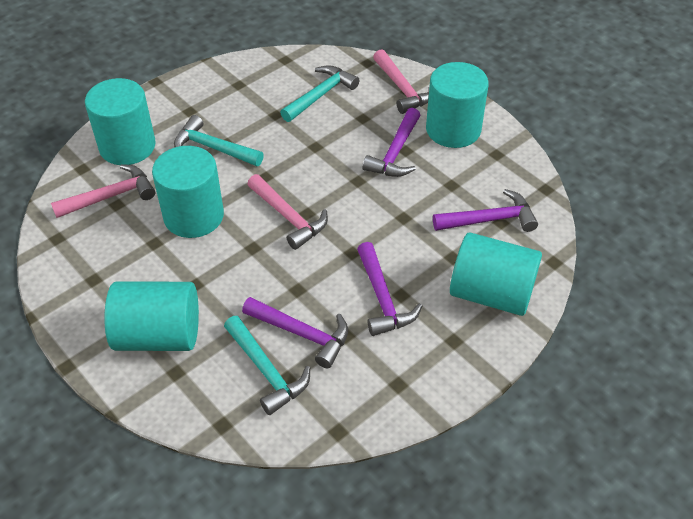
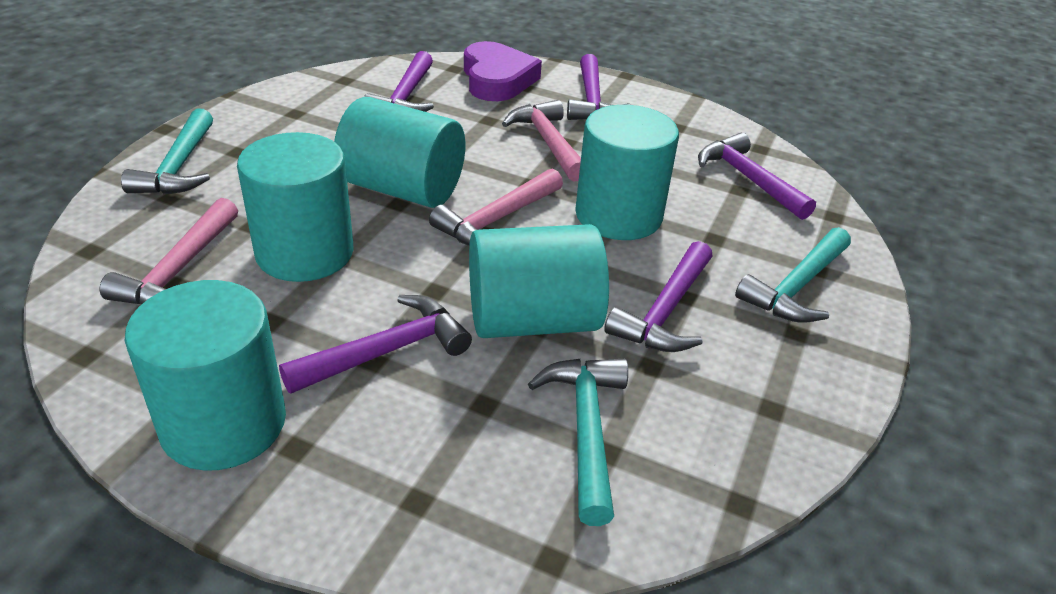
purple hammer: [242,297,348,368] [357,242,422,336] [362,108,421,177] [433,189,538,232] = 4 -> [279,295,472,394] [364,51,434,112] [567,54,631,120] [604,241,713,352] [698,133,816,220] = 5
purple heart: none = 0 -> [464,41,542,101] = 1

